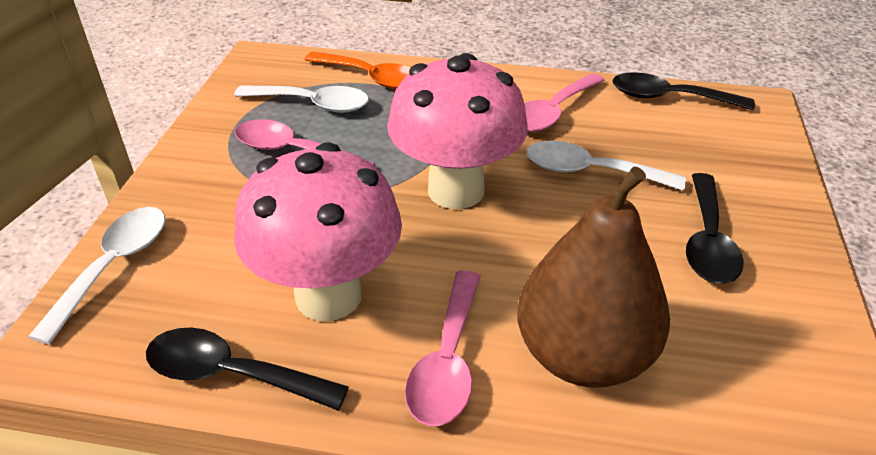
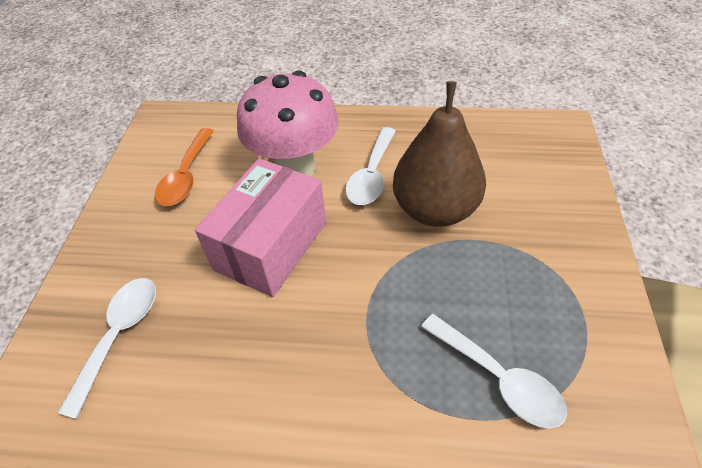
black spoon: [146,328,349,410] [612,72,755,110] [686,173,743,284] = 3 -> none = 0
pink box: none = 0 -> [195,158,326,297] = 1
pink mushroom: [234,142,402,321] [387,53,528,209] = 2 -> [237,70,339,176] = 1
pink spoon: [235,119,375,166] [405,270,481,426] [524,73,605,132] = 3 -> none = 0

